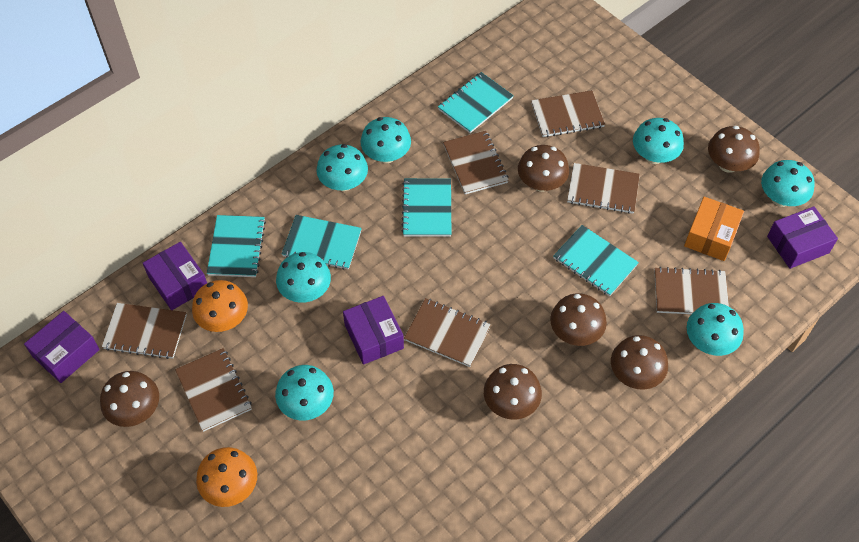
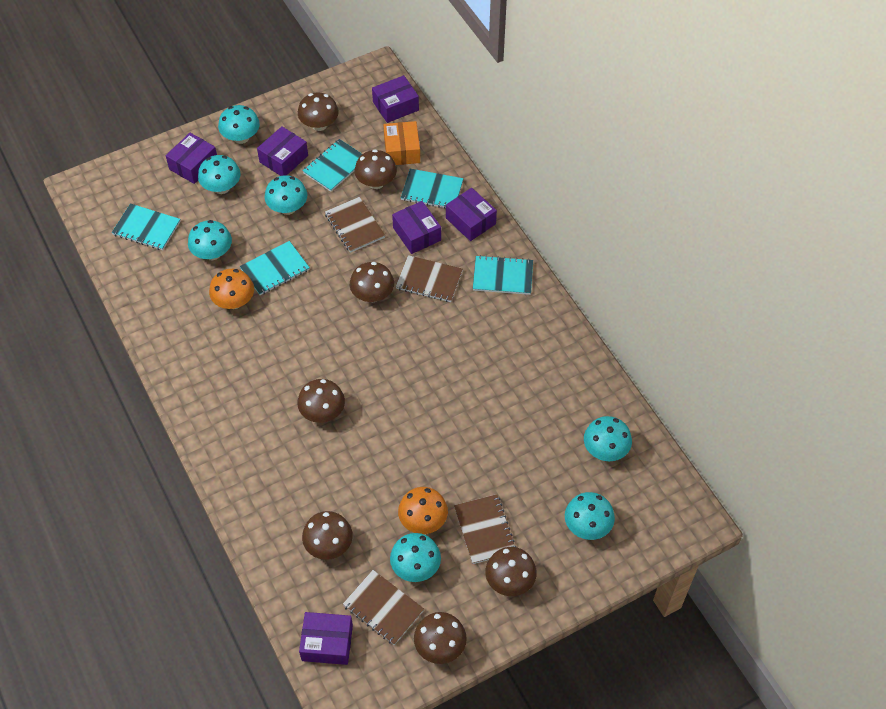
brown mushroom: [100,371,159,427] [484,364,542,420] [518,145,569,192] [550,293,607,346] [611,335,668,390] [708,126,760,173] = 6 -> [297,379,345,423] [298,92,339,131] [302,511,353,560] [350,262,394,302] [355,149,397,189] [414,612,467,664] [485,547,537,596] = 7
brown notebook: [102,303,187,359] [175,348,252,432] [404,298,491,367] [443,130,509,194] [531,90,605,137] [567,163,640,214] [654,267,729,314] = 7 -> [325,197,385,253] [343,570,424,645] [396,255,463,302] [454,494,516,564] = 4
purple box: [24,311,100,383] [143,242,207,310] [343,296,404,365] [767,206,838,269] = 4 -> [166,133,217,184] [257,126,308,176] [299,612,353,665] [372,75,419,123] [392,201,441,254] [446,188,497,241] = 6

